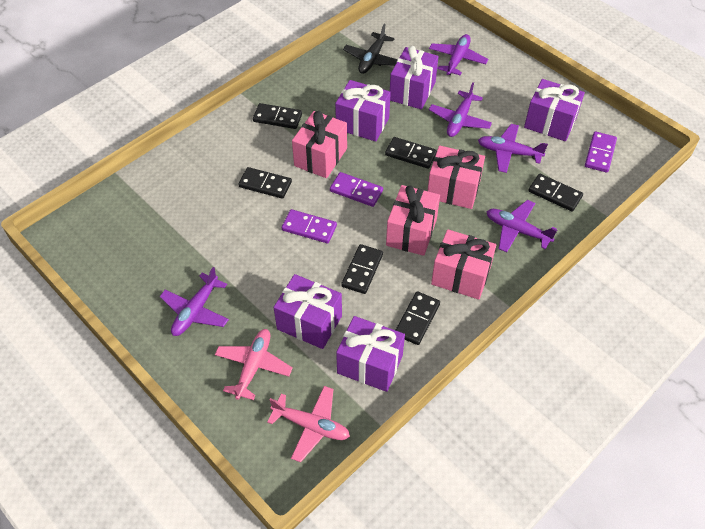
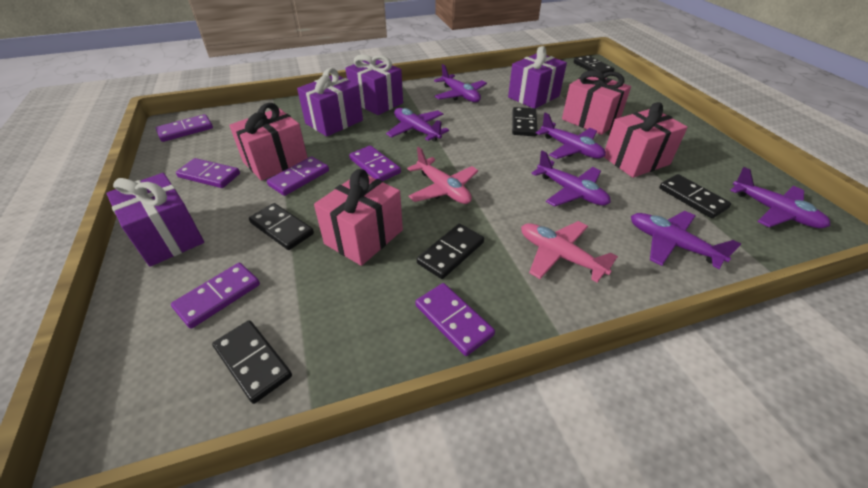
black plane: [343,24,398,74] = 1 -> none = 0
purple domino: [282,209,337,243] [330,172,383,207] [585,131,617,173] = 3 -> [156,114,213,142] [171,263,260,329] [176,158,240,188] [267,156,329,196] [349,145,401,181] [415,283,495,356] = 6
purple gift: [274,274,342,349] [335,80,391,142] [336,316,405,392] [390,46,439,109] [524,79,585,141] = 5 -> [106,173,204,267] [297,68,363,137] [345,54,403,115] [508,46,567,109] = 4
purple plane: [160,267,229,336] [429,34,488,76] [429,82,492,137] [478,124,548,173] [486,200,557,253] = 5 -> [386,108,449,142] [434,64,487,102] [531,151,611,207] [536,113,606,159] [631,211,741,269] [730,167,830,228] = 6

